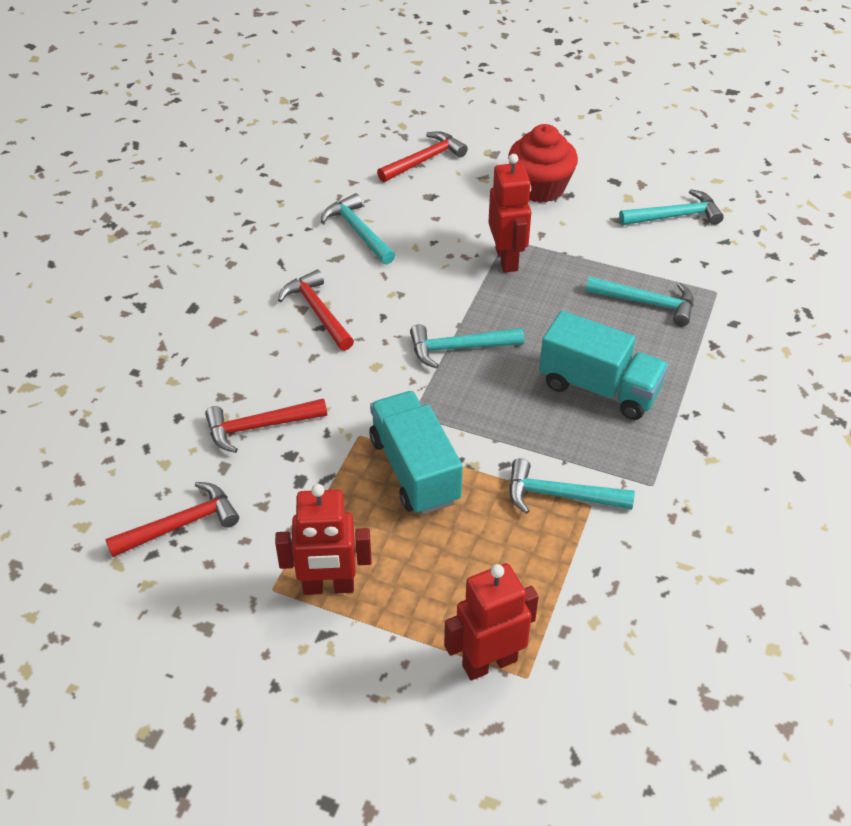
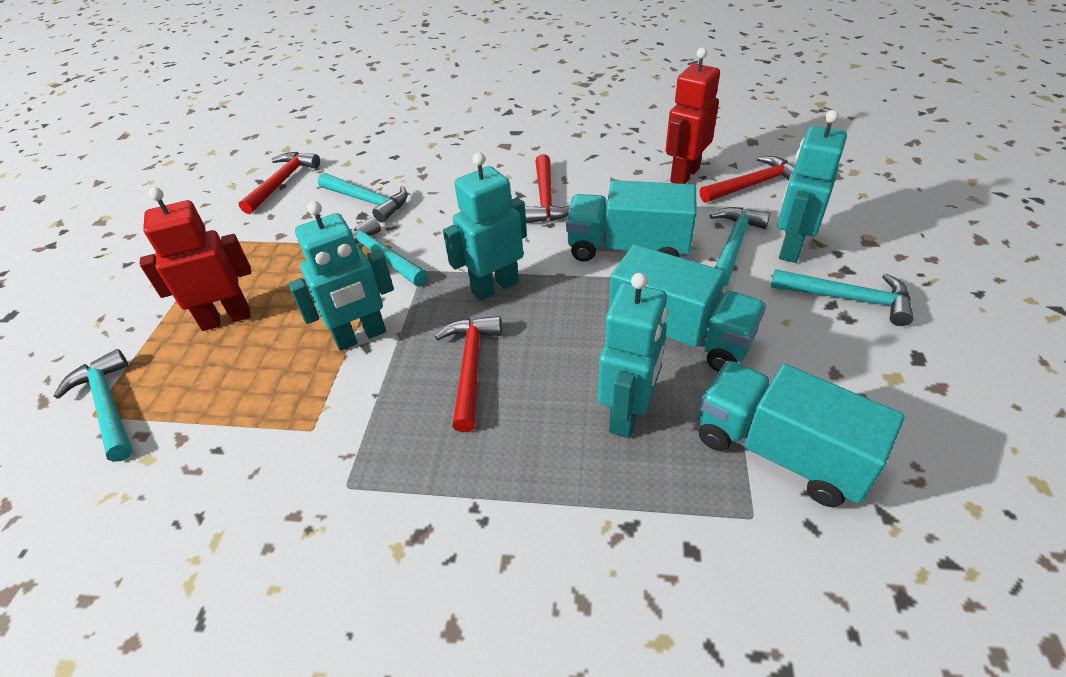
red cupcake: [508,124,578,203] = 1 -> none = 0
red robot: [275,484,371,595] [444,563,539,680] [488,154,531,273] = 3 -> [140,187,251,331] [666,47,720,184] = 2
turquoise robot: none = 0 -> [288,201,394,351] [443,152,527,301] [598,273,668,438] [777,110,847,263] = 4
turquoise truck: [370,391,463,515] [539,311,669,420] = 2 -> [566,180,696,262] [609,244,766,372] [699,361,905,507] = 3

